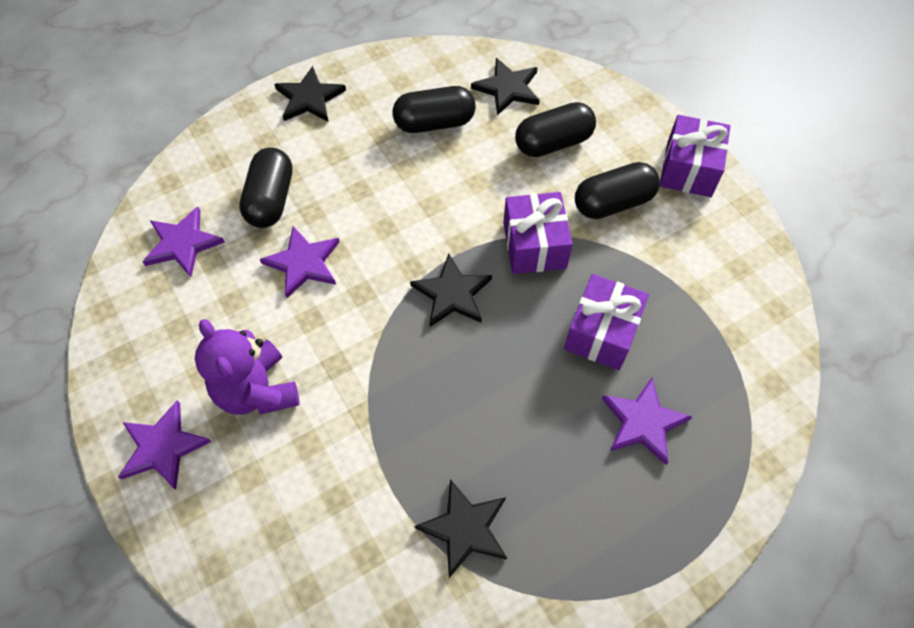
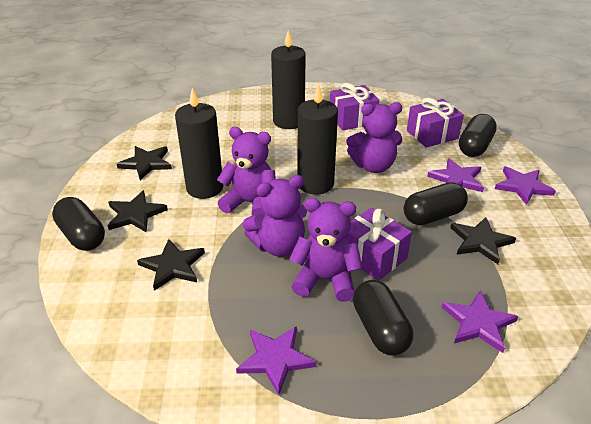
black candle: none = 0 -> [175,88,223,199] [271,30,306,129] [298,84,338,194] = 3
purple teddy bear: [195,319,299,414] = 1 -> [217,127,276,216] [243,175,307,257] [289,198,363,302] [346,102,402,173] = 4

